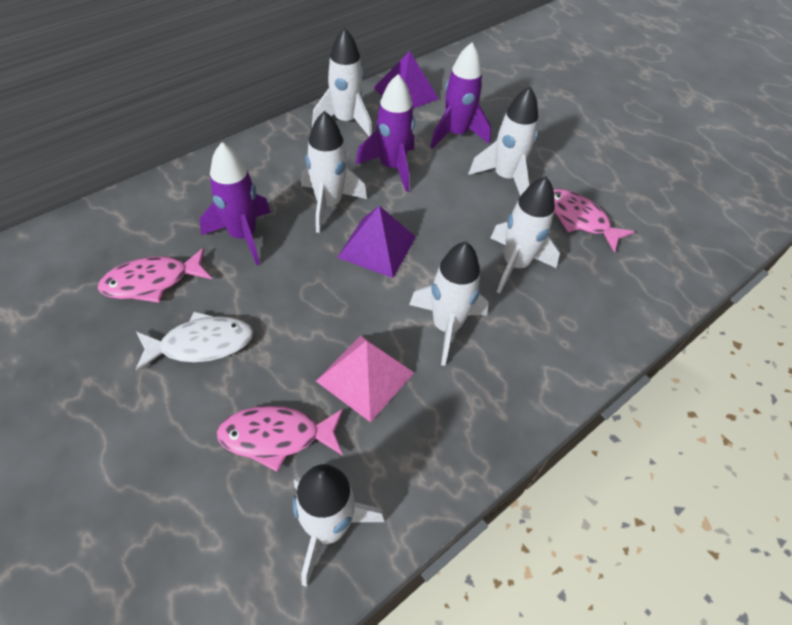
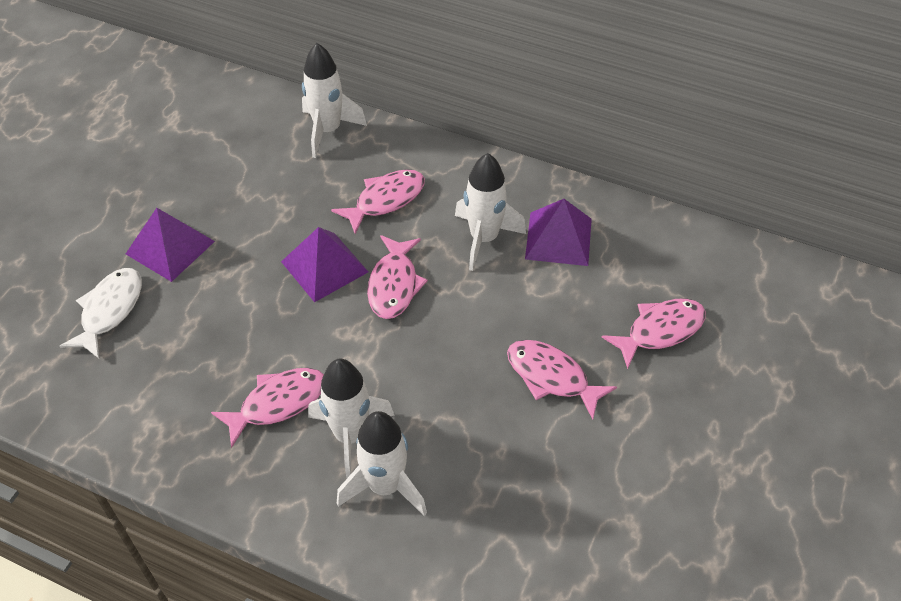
pink fish: [98,248,212,303] [217,406,343,472] [553,189,635,253] = 3 -> [211,368,324,448] [331,169,425,234] [367,235,428,319] [507,340,617,419] [602,299,706,369] = 5
pink pyramid: [316,336,414,422] = 1 -> none = 0
purple pyramid: [337,206,416,278] [374,51,439,108] = 2 -> [126,208,215,282] [281,227,368,302] [525,199,592,266] = 3
purple rocket: [200,142,271,265] [355,74,415,192] [430,42,491,149] = 3 -> none = 0
white rocket: [293,464,385,587] [301,111,367,233] [312,27,372,137] [409,242,489,366] [469,86,538,196] [491,176,560,293] = 6 -> [302,43,367,158] [308,359,395,479] [337,411,427,516] [455,153,526,271] = 4

